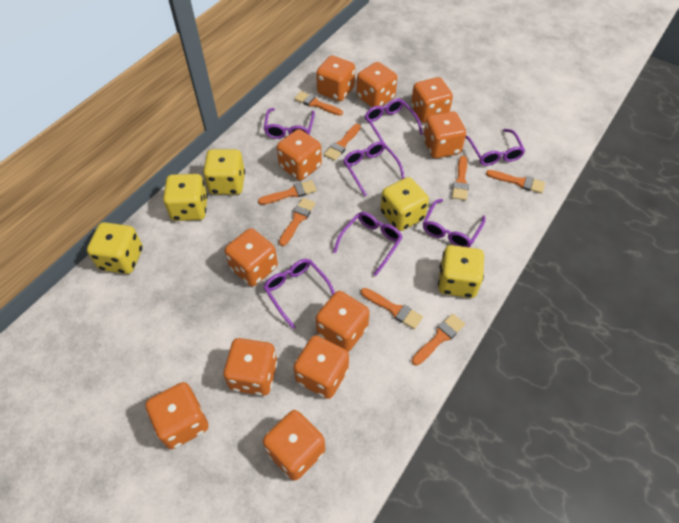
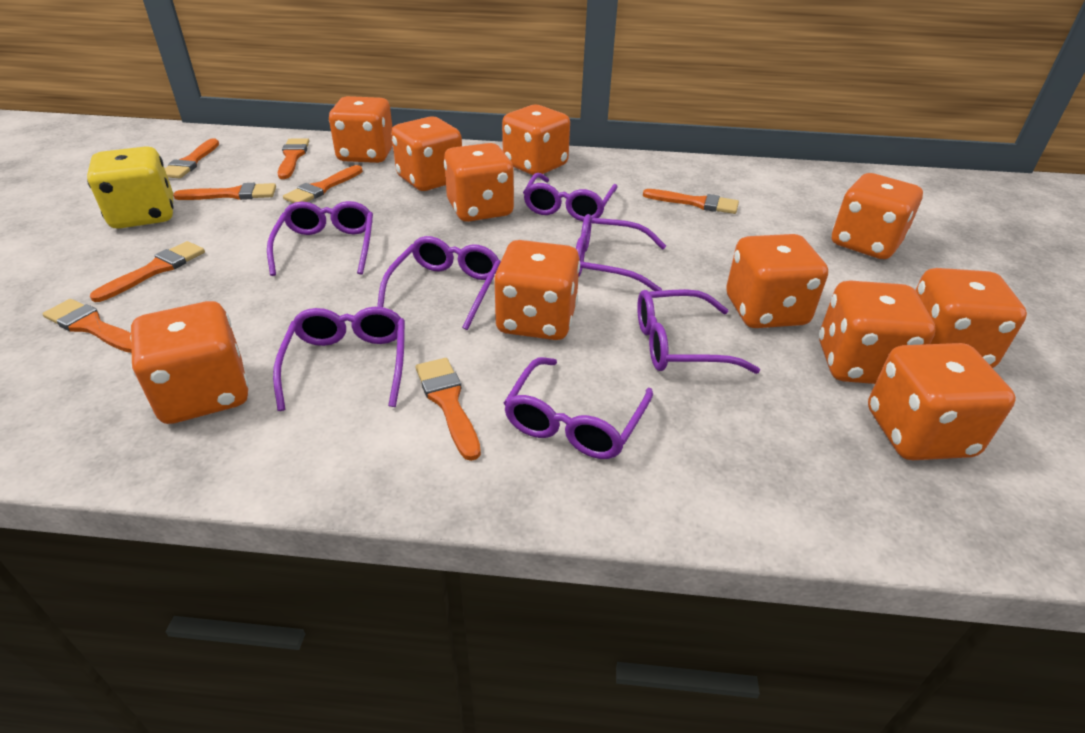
yellow dice: [87,222,143,274] [163,174,208,221] [203,149,245,195] [380,177,429,231] [438,245,484,298] = 5 -> [87,146,174,229] = 1

